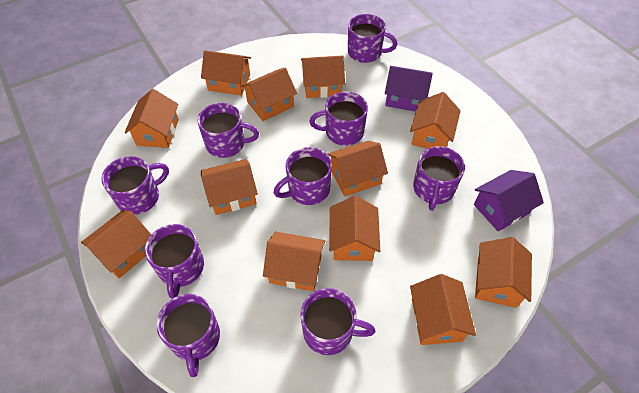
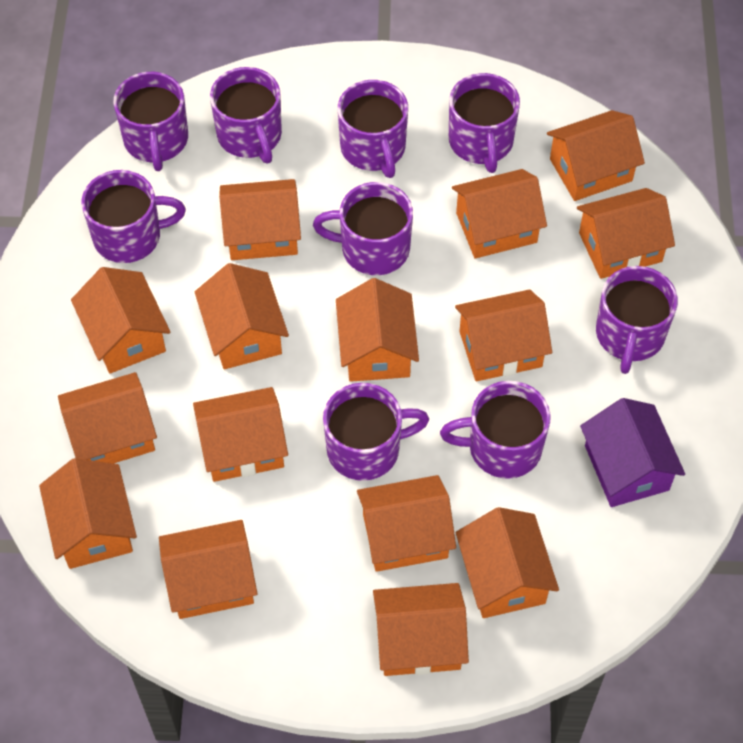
orange house: [81,210,151,278] [125,89,179,148] [201,50,251,96] [201,159,258,215] [241,68,297,121] [263,232,325,291] [301,56,345,98] [327,141,388,196] [329,196,380,261] [410,92,461,149] [410,274,476,345] [475,237,532,308] = 12 -> [39,458,137,569] [58,372,157,464] [71,267,170,374] [159,520,257,619] [193,387,288,482] [195,263,289,369] [219,179,301,260] [336,278,419,382] [357,475,456,572] [373,583,469,676] [452,169,547,259] [455,290,552,381] [456,507,559,618] [547,110,645,201] [577,188,675,279] = 15
purple house: [385,66,433,112] [474,170,544,232] = 2 -> [580,398,685,507] = 1

